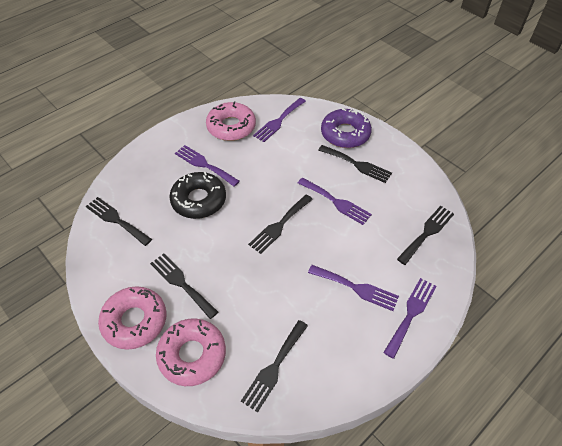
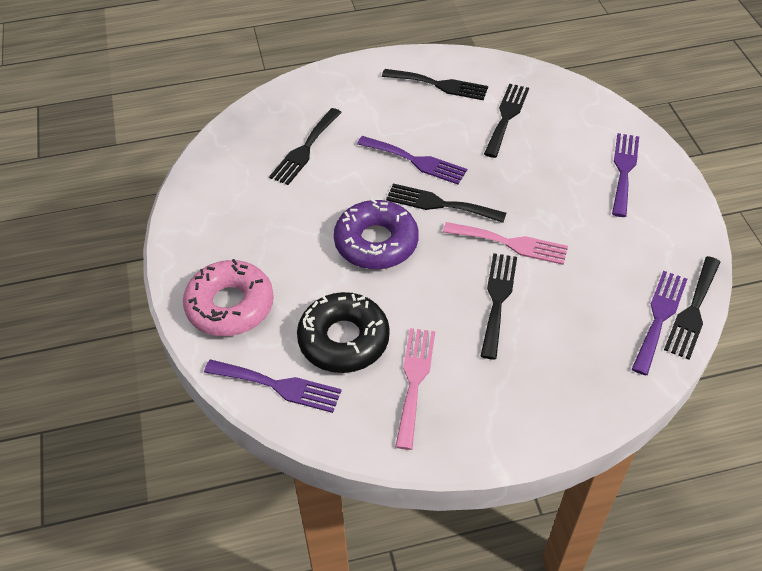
pink donut: [98,286,166,350] [156,318,226,386] [206,101,256,141] = 3 -> [183,259,274,336] = 1
pink fork: none = 0 -> [395,328,435,450] [443,222,568,265] = 2
purple fork: [175,145,240,187] [253,98,306,142] [298,178,372,225] [308,265,399,311] [383,278,437,359] = 5 -> [204,359,342,413] [357,136,467,184] [612,133,639,217] [632,271,687,375] = 4

